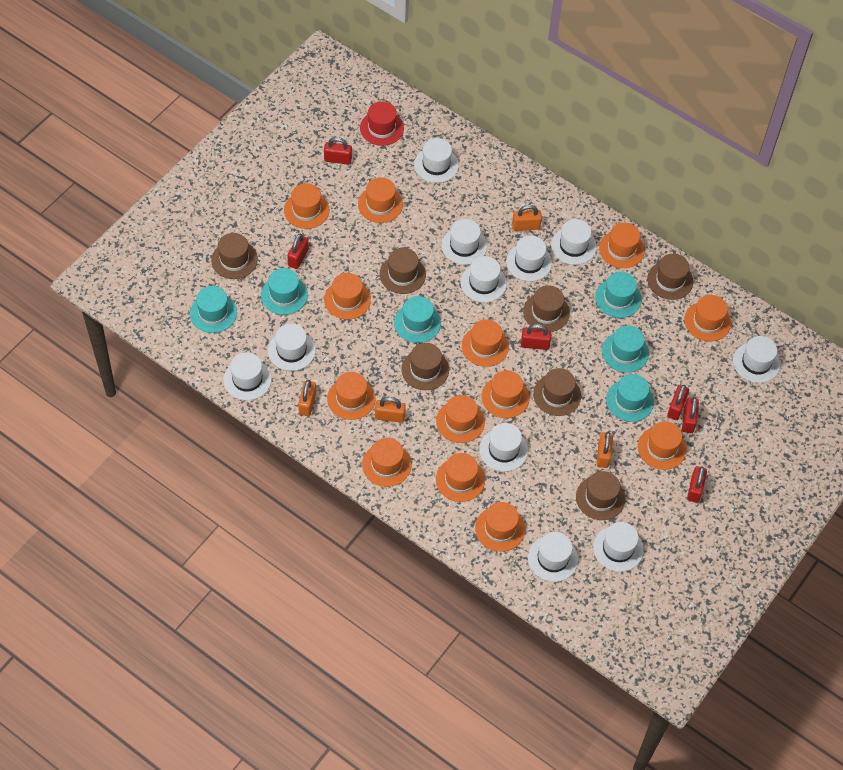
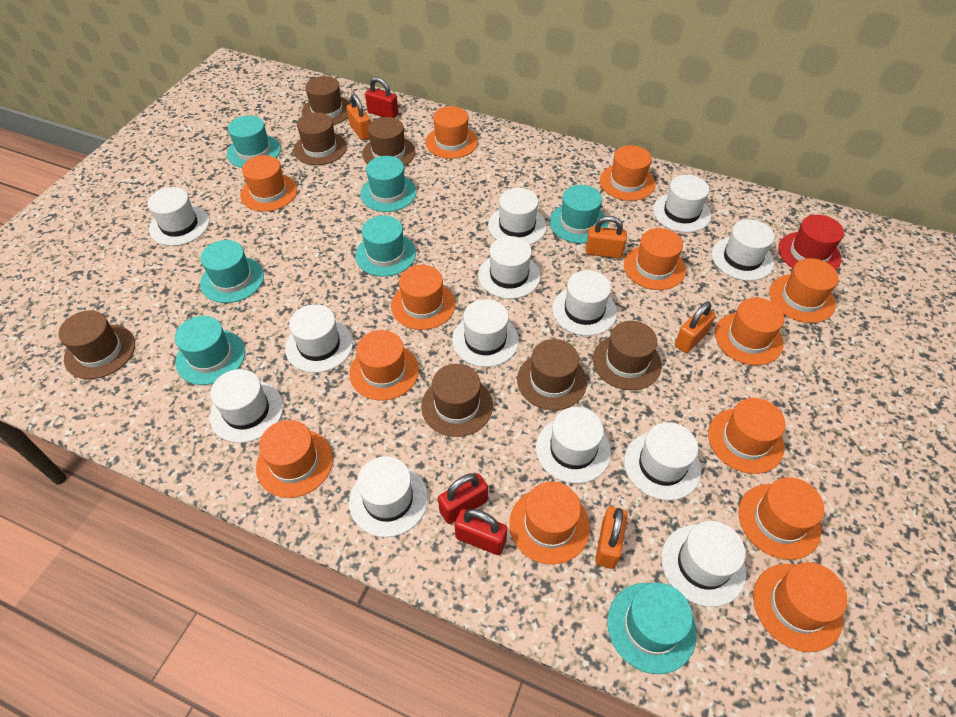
red padlock: [287,234,309,269] [324,137,352,165] [521,324,552,350] [667,385,689,420] [682,397,699,433] [687,466,707,503] = 6 -> [365,77,398,118] [438,473,488,524] [455,509,508,555] = 3
turquoise hat: [190,286,237,333] [261,268,308,315] [394,296,441,343] [595,272,642,318] [602,325,649,373] [606,374,654,422] = 6 -> [175,316,245,385] [200,240,264,303] [227,116,281,168] [355,215,416,277] [360,156,416,212] [549,185,608,243] [607,583,697,674] = 7
white hat: [223,352,272,400] [268,324,316,371] [414,138,459,183] [441,219,487,265] [460,256,507,302] [479,423,528,472] [506,235,552,281] [528,532,578,582] [551,219,597,265] [593,522,643,572] [733,336,780,383] = 11 -> [147,187,209,246] [210,369,283,443] [285,304,353,373] [349,456,428,537] [452,299,519,367] [478,236,540,299] [488,188,547,245] [536,407,611,484] [552,270,617,336] [624,422,701,500] [653,175,711,233] [661,521,746,607] [712,219,775,281] = 13

